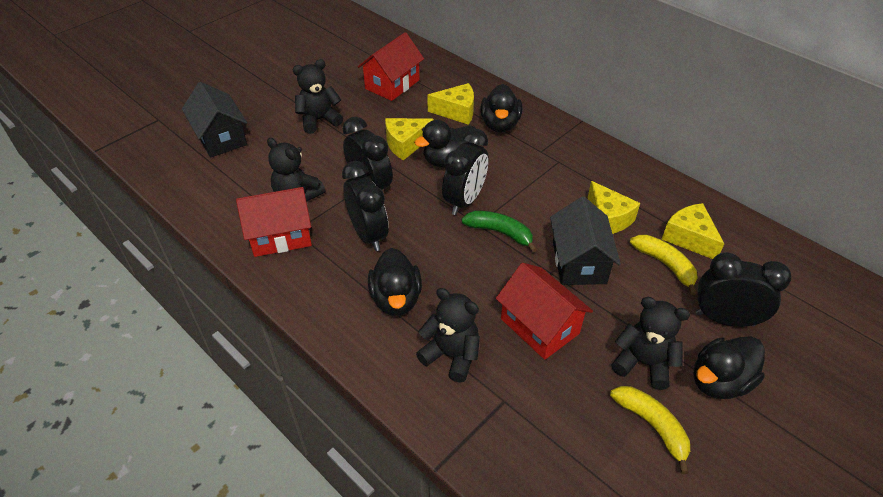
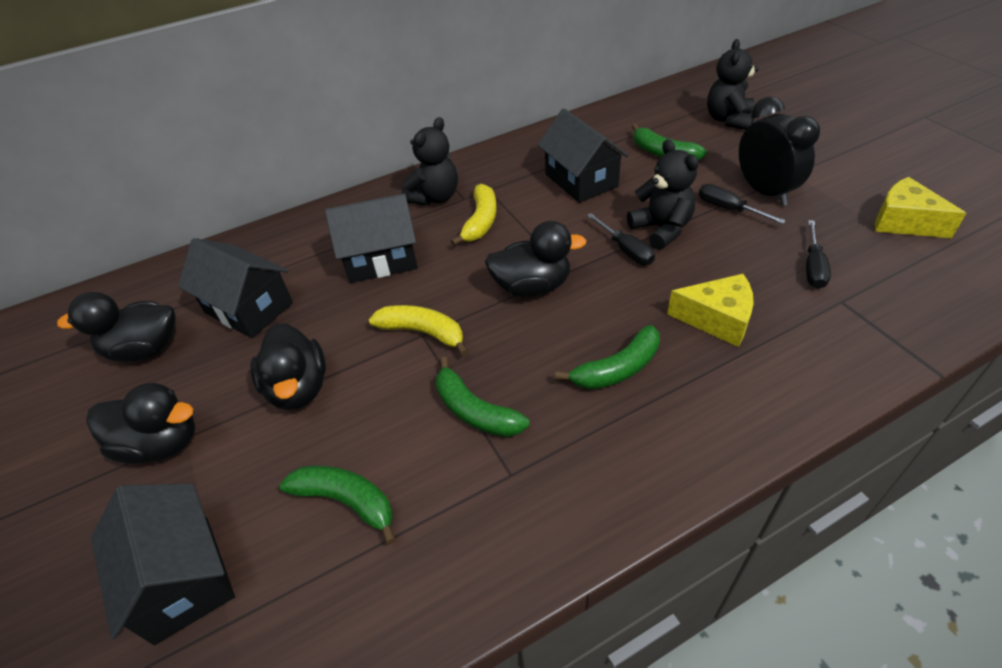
black clock: [342,161,388,251] [343,117,393,199] [442,129,489,215] [696,252,791,327] = 4 -> [739,96,820,206] = 1
black house: [182,82,247,158] [550,197,621,285] = 2 -> [91,483,235,645] [178,238,293,338] [325,194,418,283] [538,108,629,203] = 4
black screwdriver: none = 0 -> [587,213,655,265] [699,184,786,224] [806,220,831,289] = 3
black teddy bear: [267,138,325,202] [293,59,343,134] [416,288,480,383] [612,297,690,390] = 4 -> [401,117,458,206] [627,139,698,250] [707,39,759,130] = 3
green banana: [462,211,537,252] = 1 -> [279,465,396,545] [436,357,529,437] [555,325,660,390] [632,124,707,160] = 4
red house: [236,187,312,257] [358,32,424,101] [496,263,593,360] = 3 -> none = 0
yellow cheese: [385,118,434,160] [427,83,474,125] [588,181,640,234] [661,203,724,259] = 4 -> [667,274,754,347] [875,177,967,238] = 2

